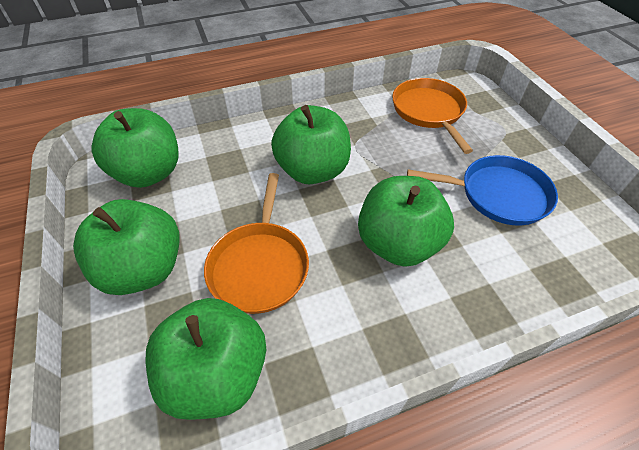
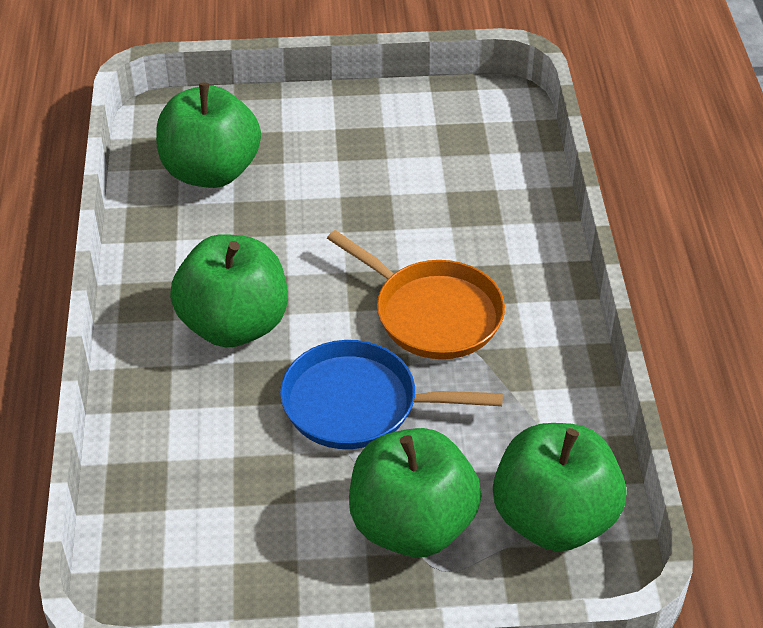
green apple: [73,199,180,295] [92,108,178,188] [145,298,267,420] [271,105,351,184] [358,176,454,267] = 5 -> [156,83,261,188] [170,234,287,347] [349,428,482,557] [493,423,626,551] = 4
orange pan: [204,173,309,314] [392,78,473,154] = 2 -> [327,230,505,359] = 1

